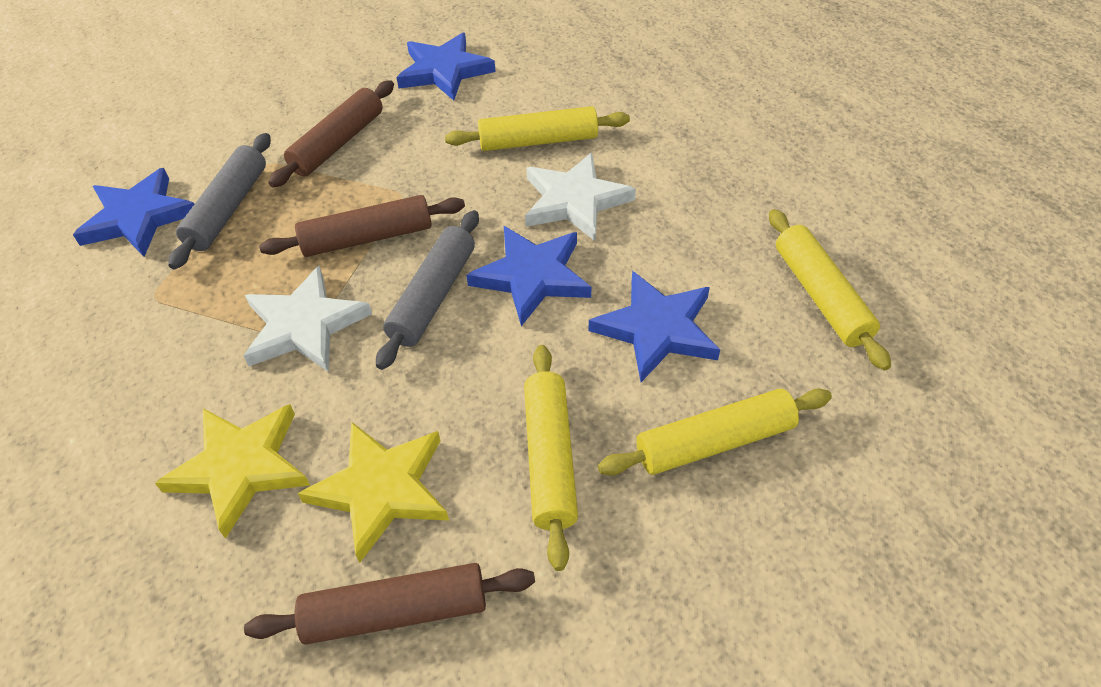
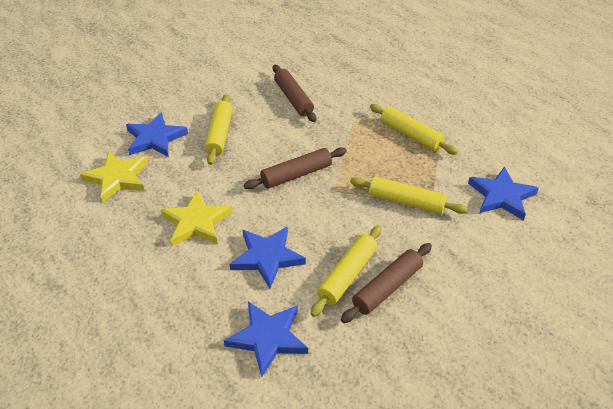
grey rolling pin: [168,133,271,269] [376,210,479,370] = 2 -> none = 0
white star: [244,266,372,372] [525,153,636,241] = 2 -> none = 0

